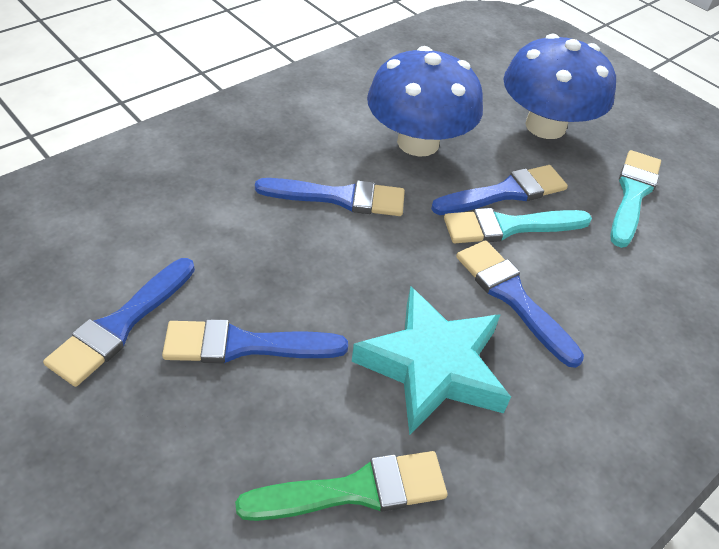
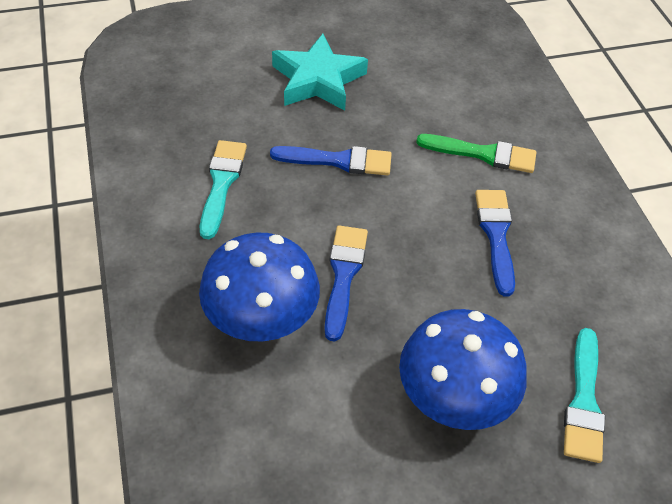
blue brush: [43,258,195,387] [162,319,348,363] [255,178,405,216] [431,165,568,215] [456,240,584,368] = 5 -> [270,146,392,176] [324,225,368,342] [475,190,515,297] = 3

